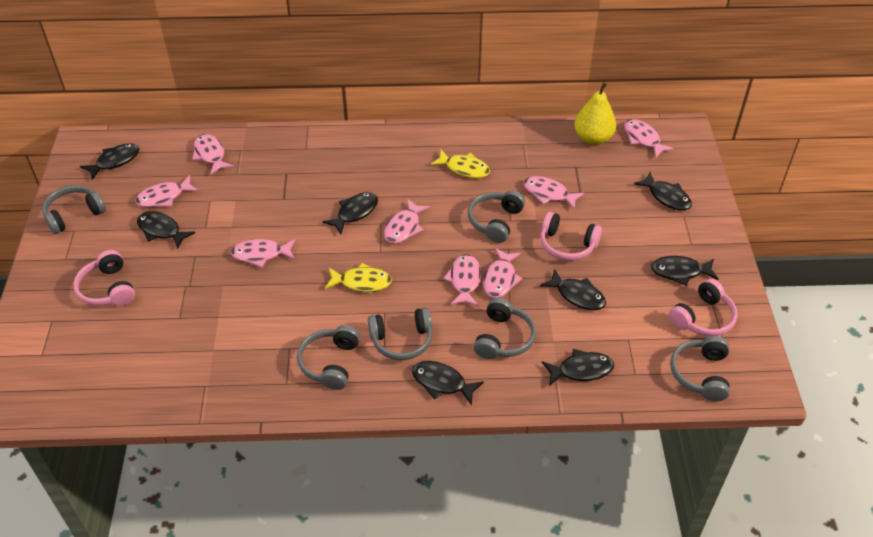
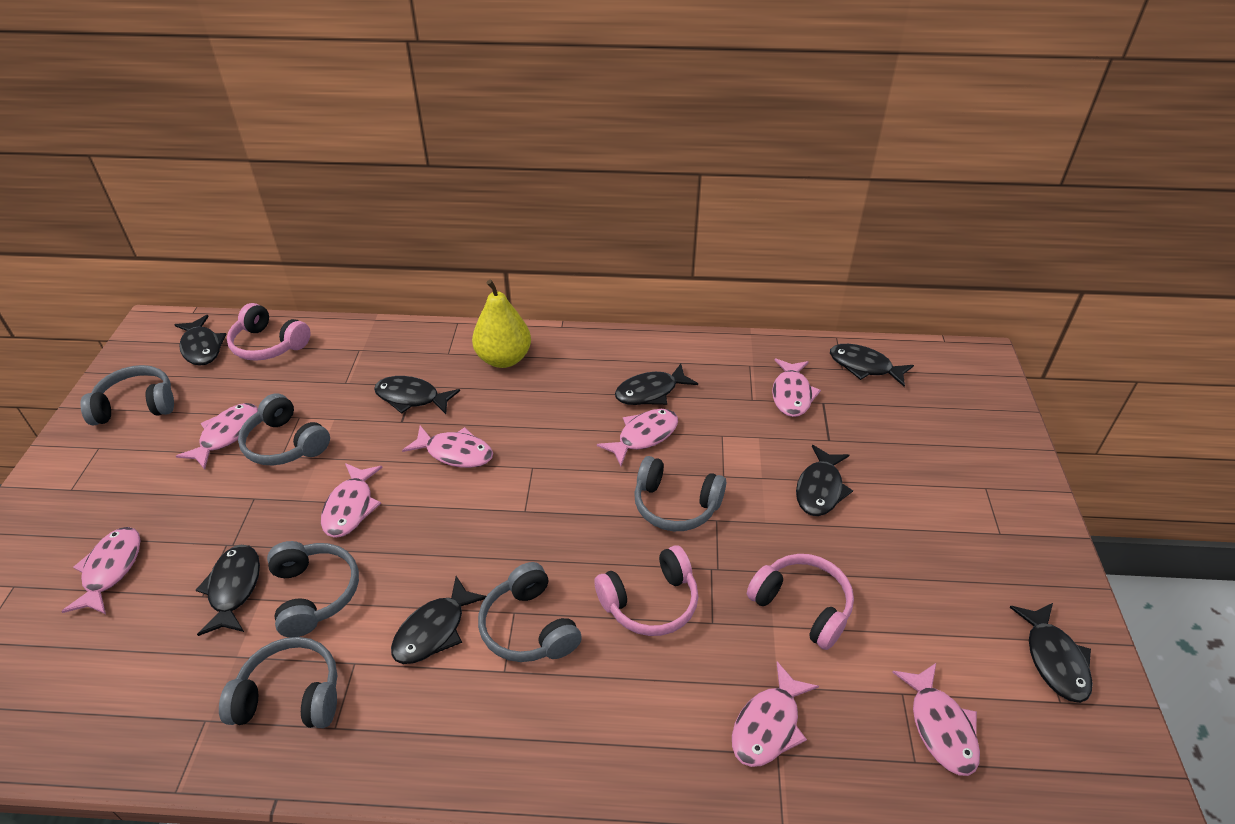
yellow fish: [325,263,392,292] [430,150,490,178] = 2 -> none = 0

